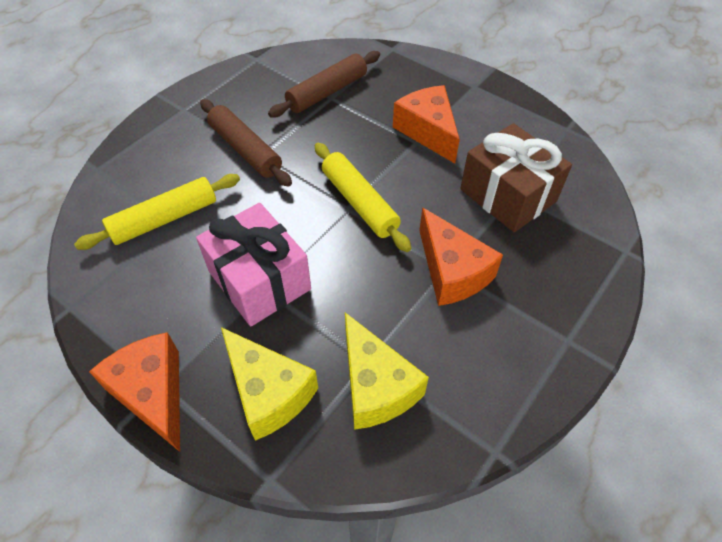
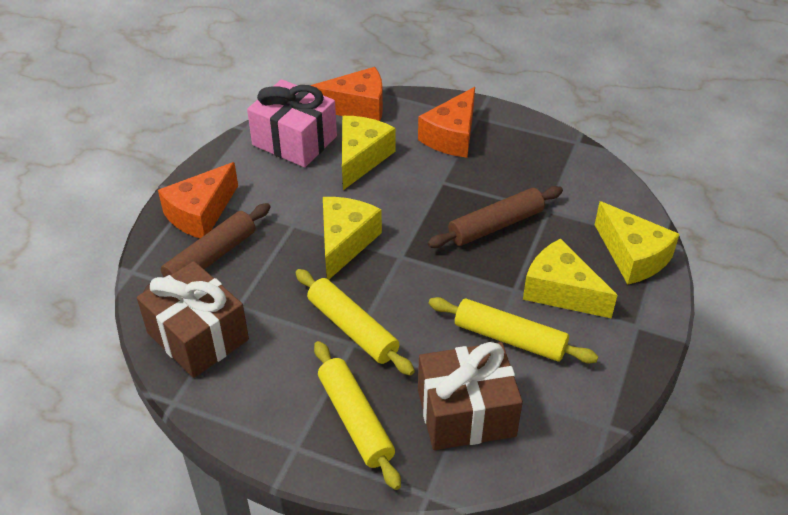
brown gift: [460,123,572,232] = 1 -> [137,261,249,378] [418,342,523,450] = 2
yellow cheese: [221,327,318,441] [345,312,429,430] = 2 -> [323,197,382,280] [342,116,396,190] [523,238,618,319] [595,201,680,285] = 4
yellow rolling pin: [74,174,240,250] [315,143,411,252] = 2 -> [295,269,415,376] [314,341,401,490] [429,297,598,363] = 3

